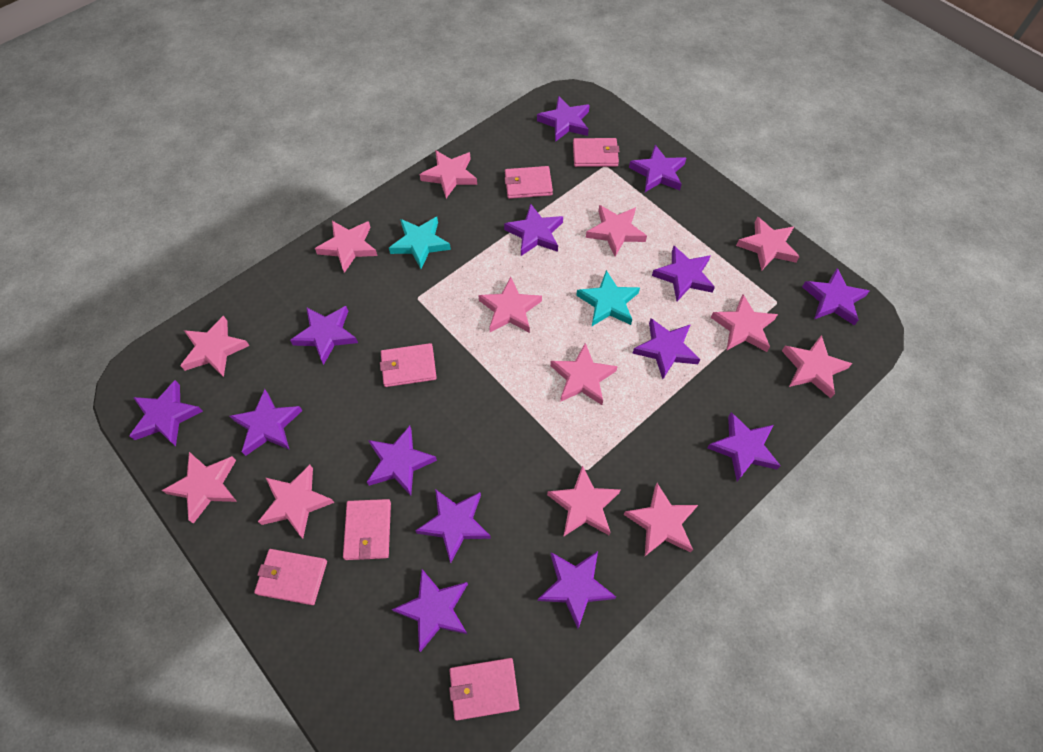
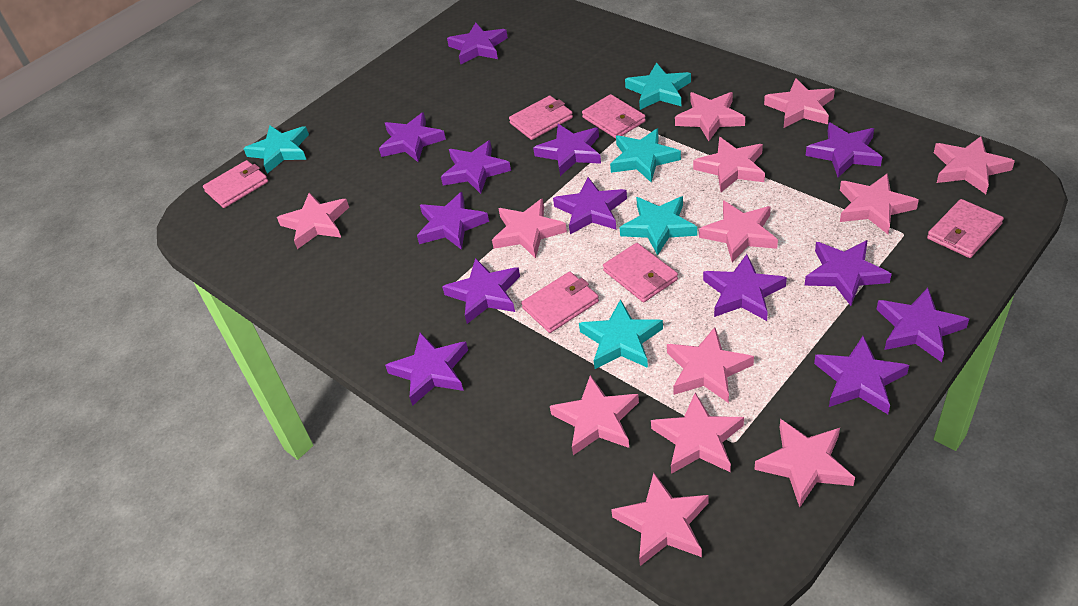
purple star: [129,380,203,446] [230,389,302,456] [290,306,358,365] [367,426,437,496] [392,569,468,652] [415,489,491,563] [504,203,563,256] [537,96,590,142] [538,551,616,629] [629,145,686,192] [632,318,700,379] [652,246,715,301] [707,412,781,481] [802,268,869,326] = 14 -> [379,112,446,162] [385,332,468,406] [417,192,489,250] [441,140,511,194] [442,258,520,324] [447,22,508,65] [533,124,601,176] [553,177,627,234] [703,254,787,321] [804,240,892,306] [806,123,882,178] [814,336,909,414] [876,288,969,362] = 13
turquoise star: [389,217,451,269] [576,270,640,326] = 2 -> [243,125,309,174] [579,299,663,369] [610,128,681,182] [619,196,697,256] [625,62,691,110] = 5

